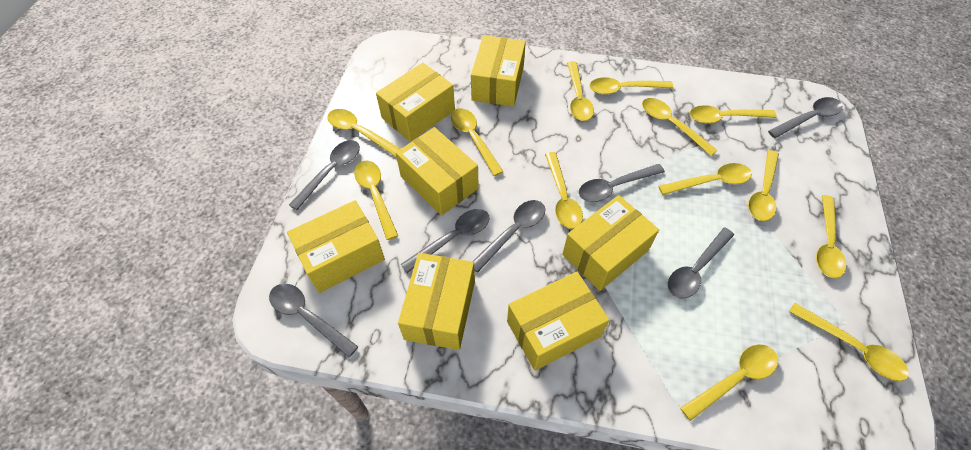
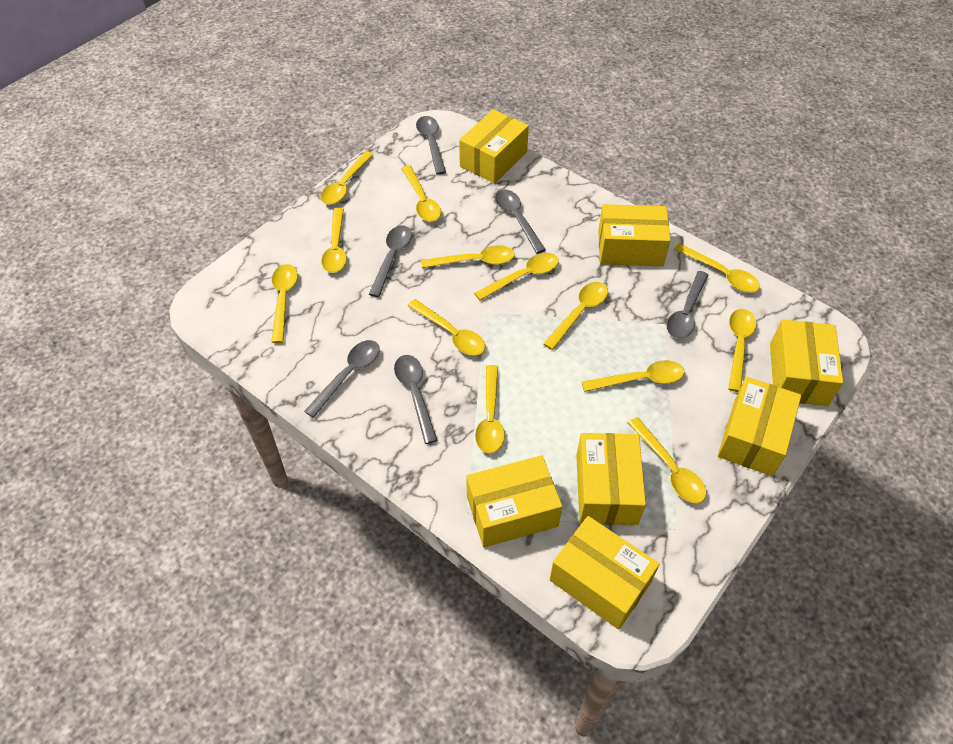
grey spoon: [269,284,358,357] [289,140,360,210] [400,209,489,273] [472,200,545,273] [579,164,665,202] [668,228,734,299] [768,97,843,138] = 7 -> [304,340,380,418] [369,226,412,297] [394,355,438,444] [416,116,446,175] [495,189,546,254] [667,271,708,339] = 6

